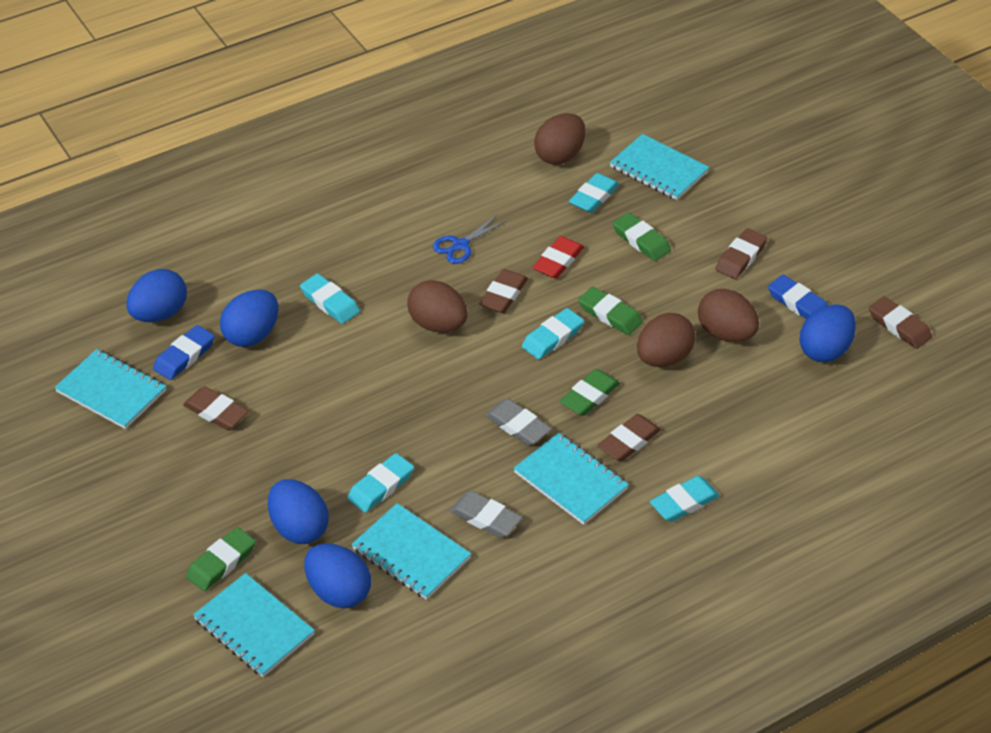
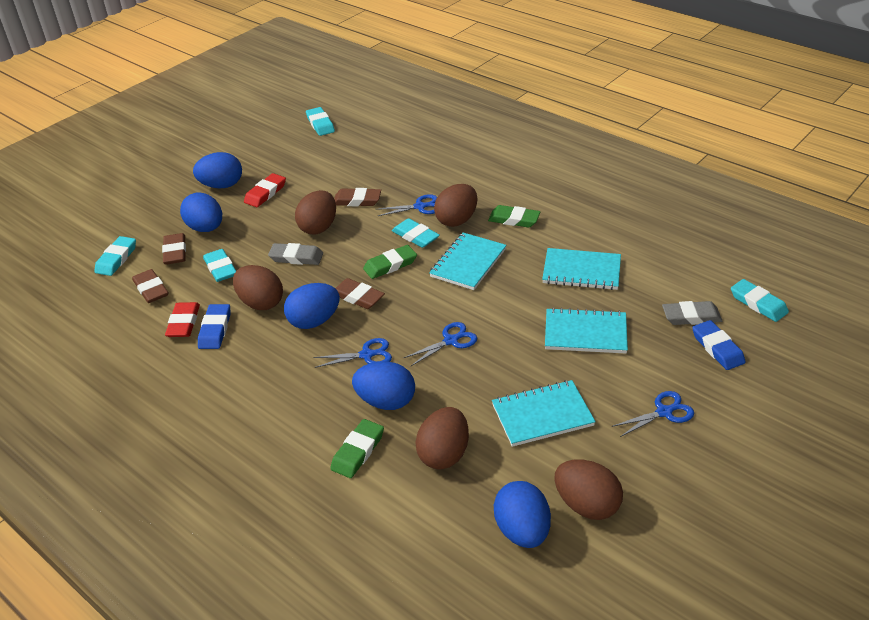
blue scissors: [433,215,506,264] = 1 -> [313,338,392,368] [378,194,437,216] [404,322,477,366] [612,391,694,437] = 4
brown egg: [407,280,468,332] [534,113,586,165] [637,313,696,367] [698,289,759,342] = 4 -> [233,265,283,310] [295,190,336,235] [415,407,469,469] [434,184,477,227] [555,459,623,520] = 5
brown eraser: [183,386,249,430] [479,269,528,313] [597,414,661,462] [715,228,767,279] [869,296,932,349] = 5 -> [132,269,168,303] [162,233,186,265] [334,188,381,206] [336,278,385,309] = 4
green eraser: [186,527,256,591] [560,369,620,416] [578,287,643,335] [613,212,671,261] = 4 -> [330,419,384,478] [363,245,417,279] [488,205,540,227] = 3
red eraser: [532,236,584,279] = 1 -> [165,302,200,337] [244,173,286,207] = 2
turquoise notebook: [54,349,166,429] [193,573,315,677] [352,503,471,600] [514,433,629,525] [610,134,709,200] = 5 -> [429,232,506,290] [492,380,596,447] [542,248,621,290] [545,307,628,354] = 4

